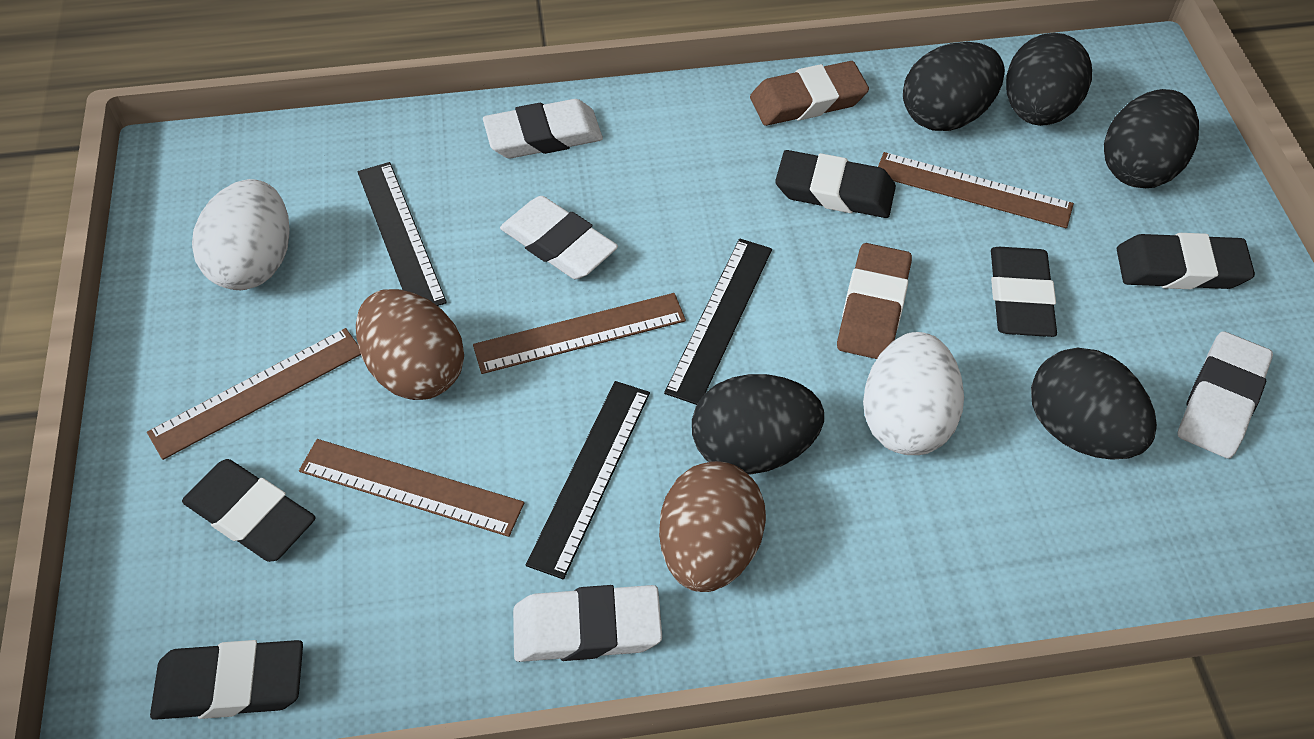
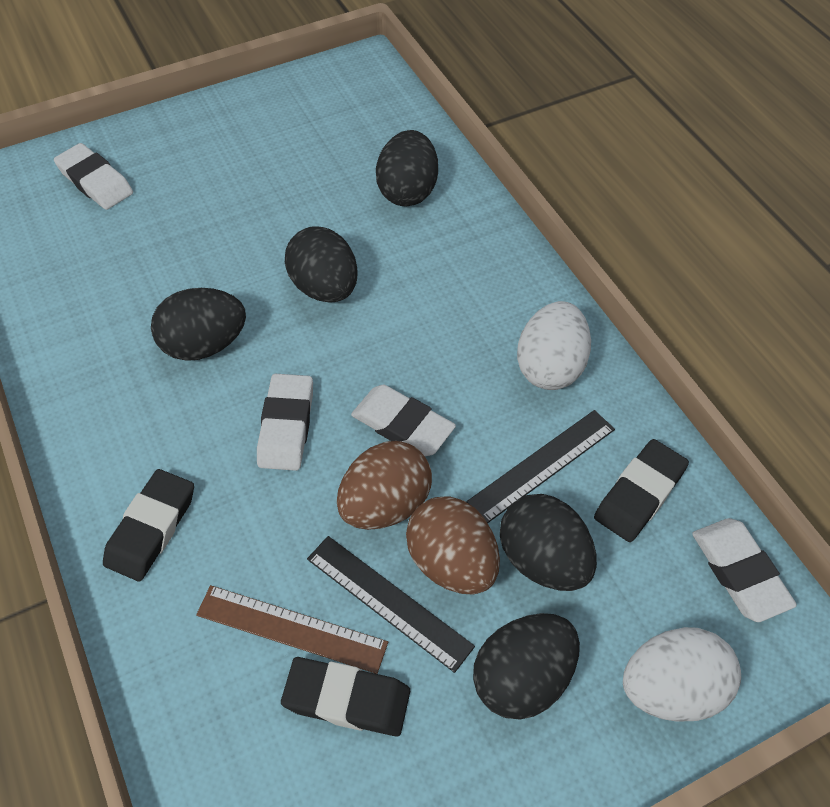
black eraser: [150,640,303,720] [182,459,316,562] [775,150,896,218] [991,247,1057,337] [1117,233,1255,289] = 5 -> [103,469,194,582] [281,657,410,736] [594,439,689,542] = 3
black ruler: [358,162,447,306] [526,381,650,579] [664,238,772,405] = 3 -> [307,536,475,673] [466,410,615,523] = 2
brown eraser: [750,61,869,126] [837,243,912,359] = 2 -> none = 0
brown ruler: [147,328,361,460] [299,439,524,537] [473,293,686,374] [878,152,1074,228] = 4 -> [196,585,388,674] = 1

